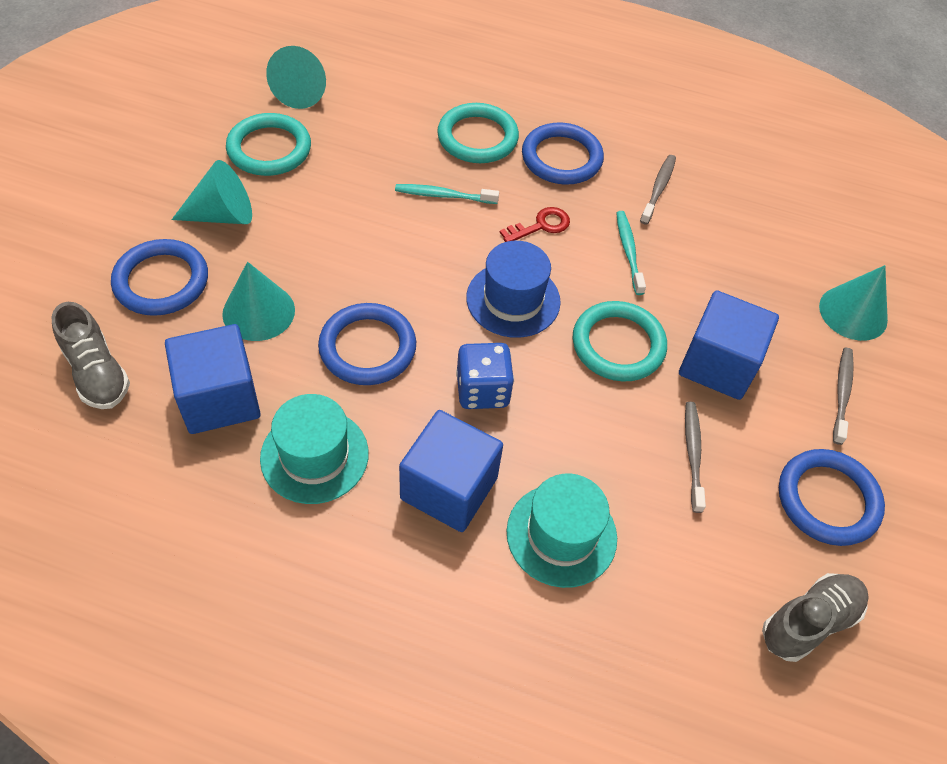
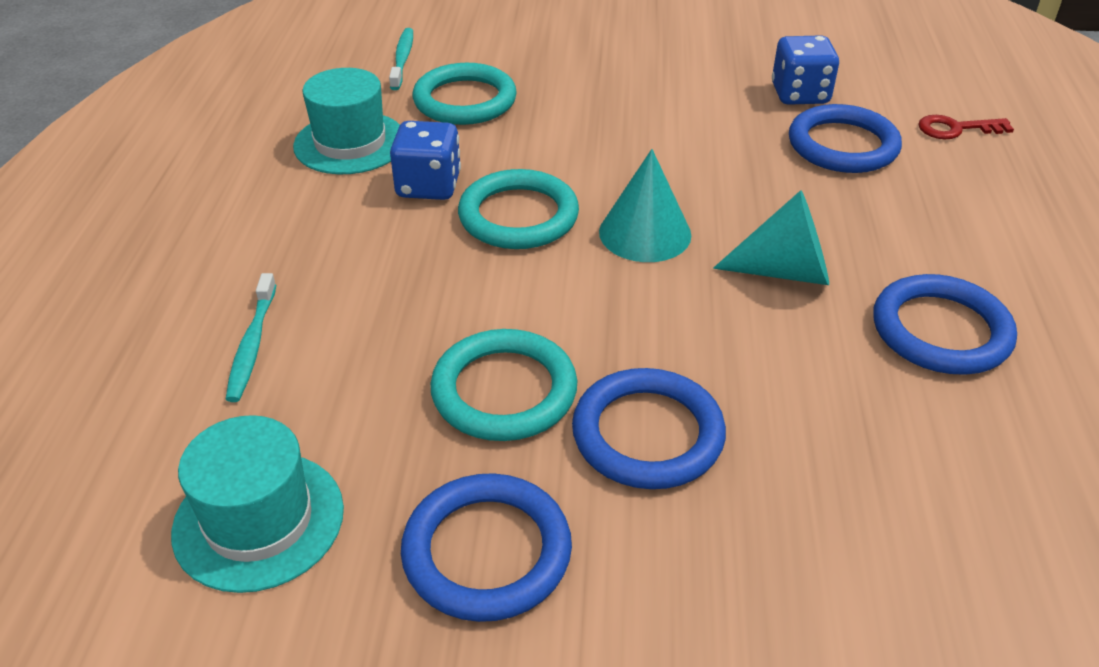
blue cube: [165,324,261,434] [399,410,503,532] [679,290,779,400] = 3 -> none = 0
blue dice: [456,343,514,409] = 1 -> [390,121,461,200] [772,35,839,105] = 2
blue hat: [466,241,561,338] = 1 -> none = 0
grey shoe: [52,302,130,409] [762,573,869,662] = 2 -> none = 0
grey toothbrush: [640,155,676,225] [685,402,706,513] [833,348,854,445] = 3 -> none = 0
turquoise cone: [171,160,252,224] [222,262,295,341] [266,46,326,109] [819,265,888,341] = 4 -> [599,149,691,262] [713,190,829,285] = 2

